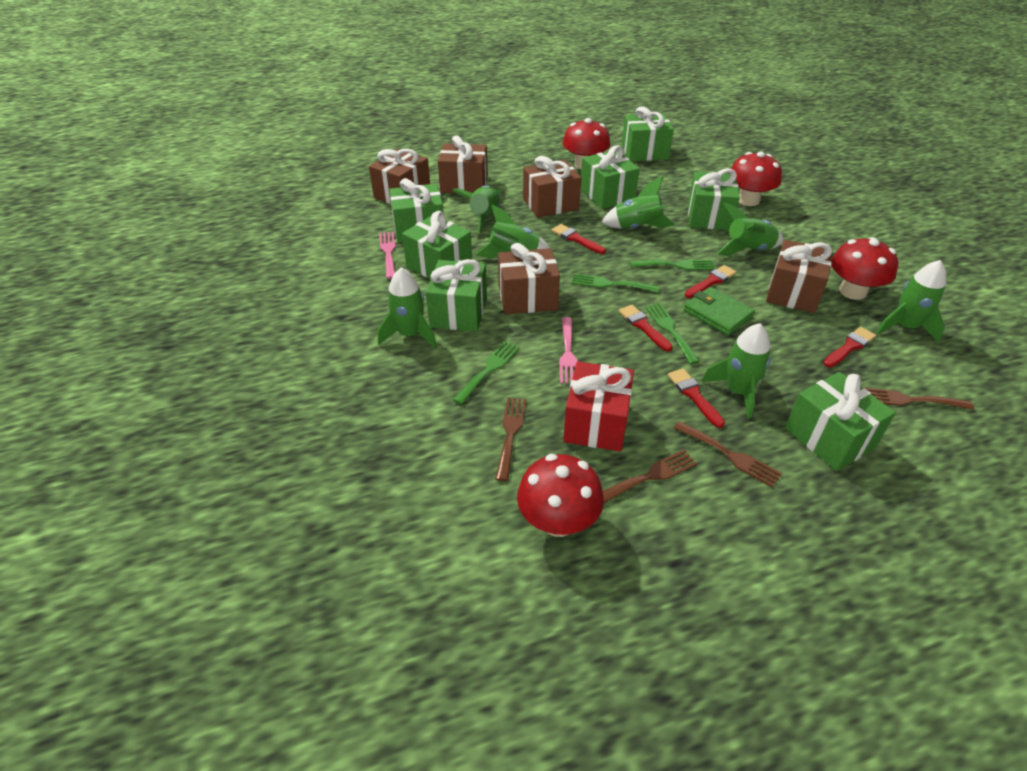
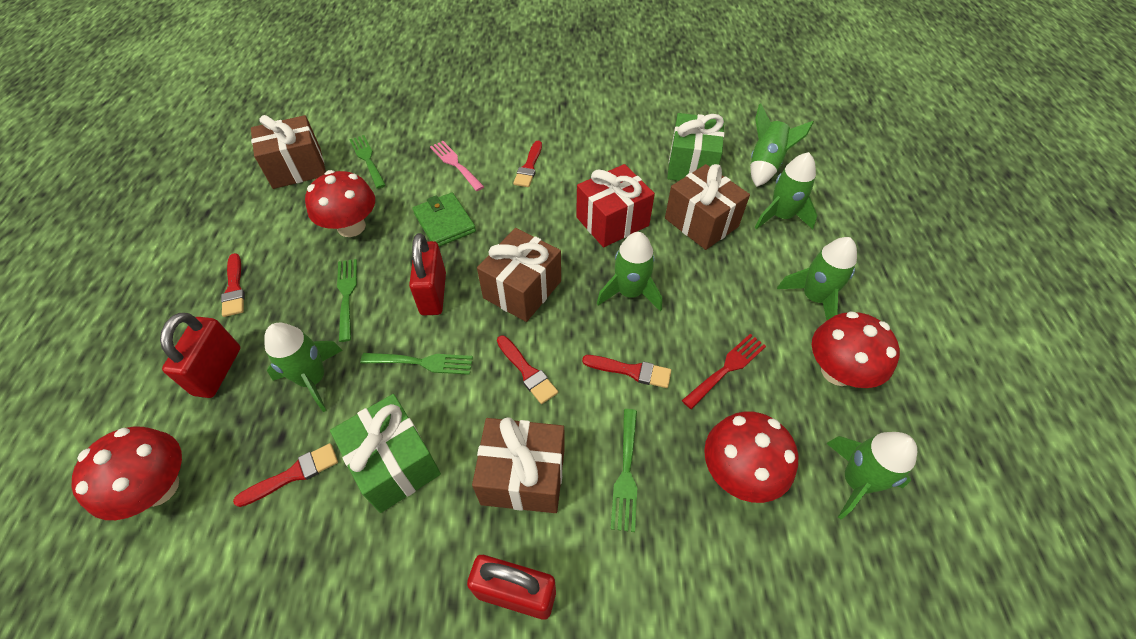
brown fork: [495,397,527,481] [602,450,697,503] [674,421,782,488] [862,387,974,410] = 4 -> none = 0
brown gift: [369,149,430,204] [438,135,488,193] [498,243,560,315] [523,156,581,218] [766,240,833,313] = 5 -> [251,115,326,189] [472,417,565,513] [477,228,561,322] [665,164,750,250] = 4
green gift: [389,178,444,243] [402,211,472,279] [426,259,487,332] [581,145,640,209] [622,106,674,161] [688,168,740,230] [785,372,896,471] = 7 -> [330,394,441,513] [667,113,724,181] = 2
green rocket: [377,268,437,348] [452,185,503,234] [475,204,550,258] [601,176,675,229] [702,323,771,419] [716,202,783,256] [876,260,946,343] = 7 -> [264,323,343,412] [597,232,662,311] [750,103,814,187] [755,152,817,230] [777,237,857,321] [826,432,917,520] = 6
pink fork: [379,232,396,279] [559,317,578,384] = 2 -> [430,141,484,191] = 1
red fork: none = 0 -> [682,334,766,409] = 1
red padlock: none = 0 -> [160,313,241,398] [409,233,446,315] [467,555,556,620] = 3

